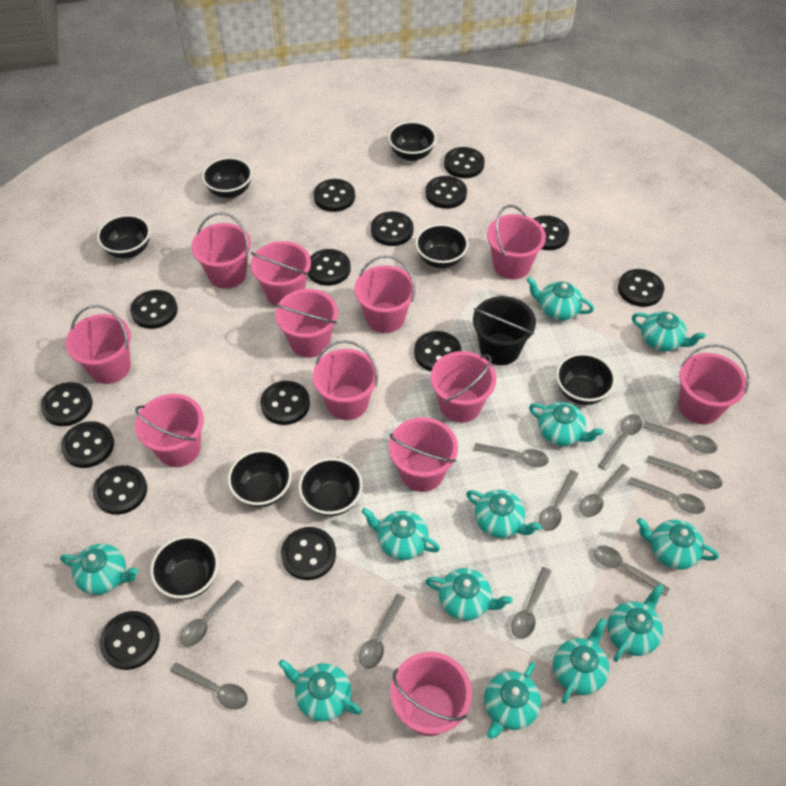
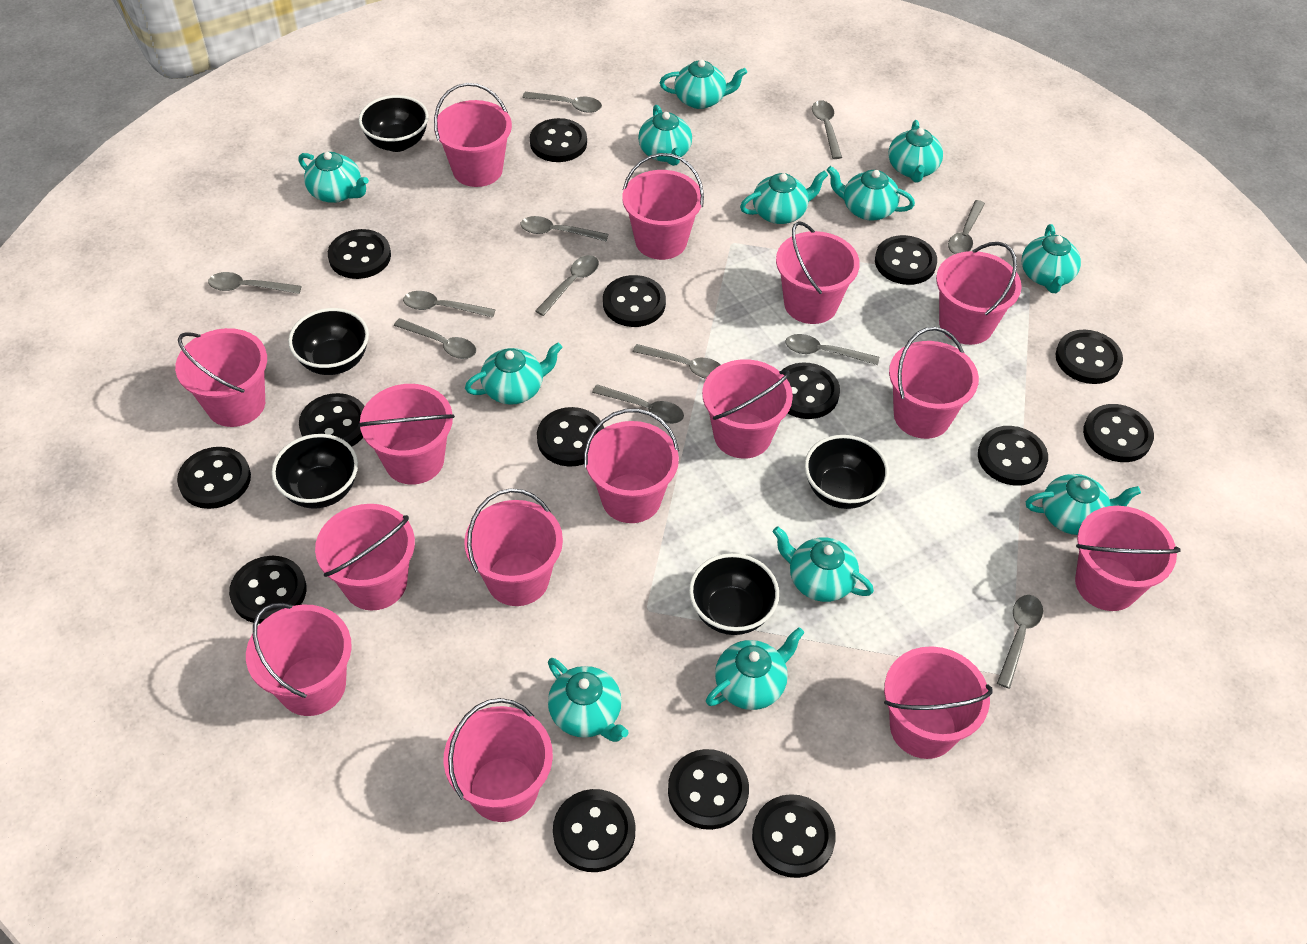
black bowl: [97,215,150,259] [150,536,219,600] [202,157,252,198] [228,449,292,507] [298,458,363,516] [388,121,436,161] [415,224,468,268] [556,353,616,405] = 8 -> [272,434,358,509] [288,308,369,375] [359,95,429,152] [689,553,779,635] [804,435,889,509] = 5
black bucket: [473,296,536,365] = 1 -> none = 0
pink bucket: [66,305,131,384] [135,394,204,467] [191,212,251,289] [251,241,311,306] [275,289,338,358] [313,340,378,420] [354,255,416,333] [389,417,458,492] [390,652,472,736] [431,351,496,423] [487,205,546,279] [678,344,750,424] = 12 -> [175,328,267,427] [246,603,352,716] [315,504,415,610] [358,384,455,485] [434,83,512,187] [443,698,553,822] [464,489,563,606] [584,409,679,523] [622,153,704,260] [702,359,793,459] [776,221,860,324] [884,646,993,759] [889,327,979,439] [936,242,1022,345] [1075,506,1180,611] = 15

